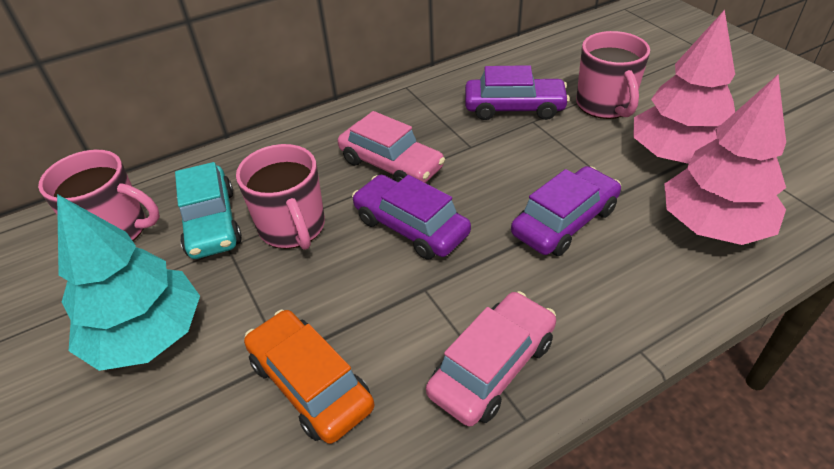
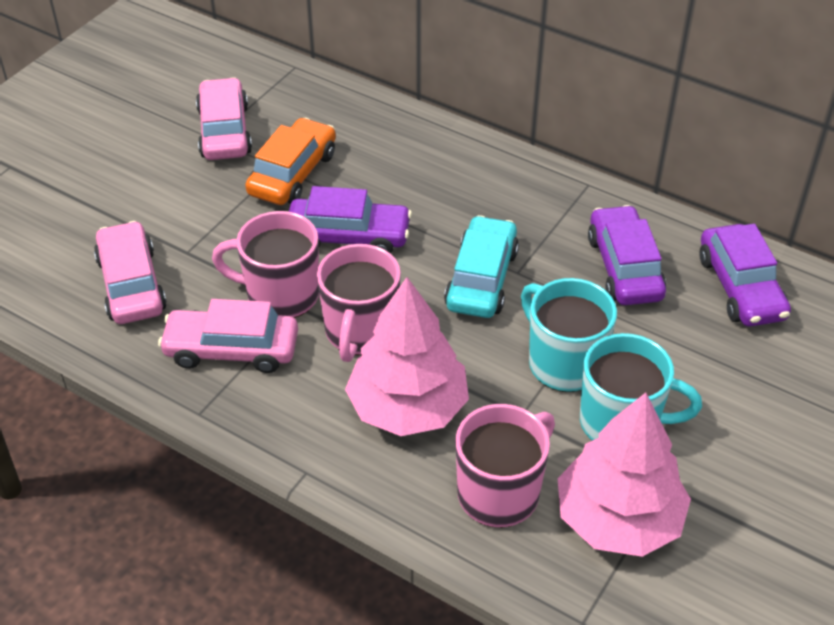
pink car: [338,111,445,183] [426,291,556,427] = 2 -> [94,221,167,324] [158,299,298,373] [196,77,252,160] = 3
turquoise mug: none = 0 -> [521,278,617,392] [580,333,702,440] = 2
turquoise tree: [57,194,200,371] = 1 -> none = 0

